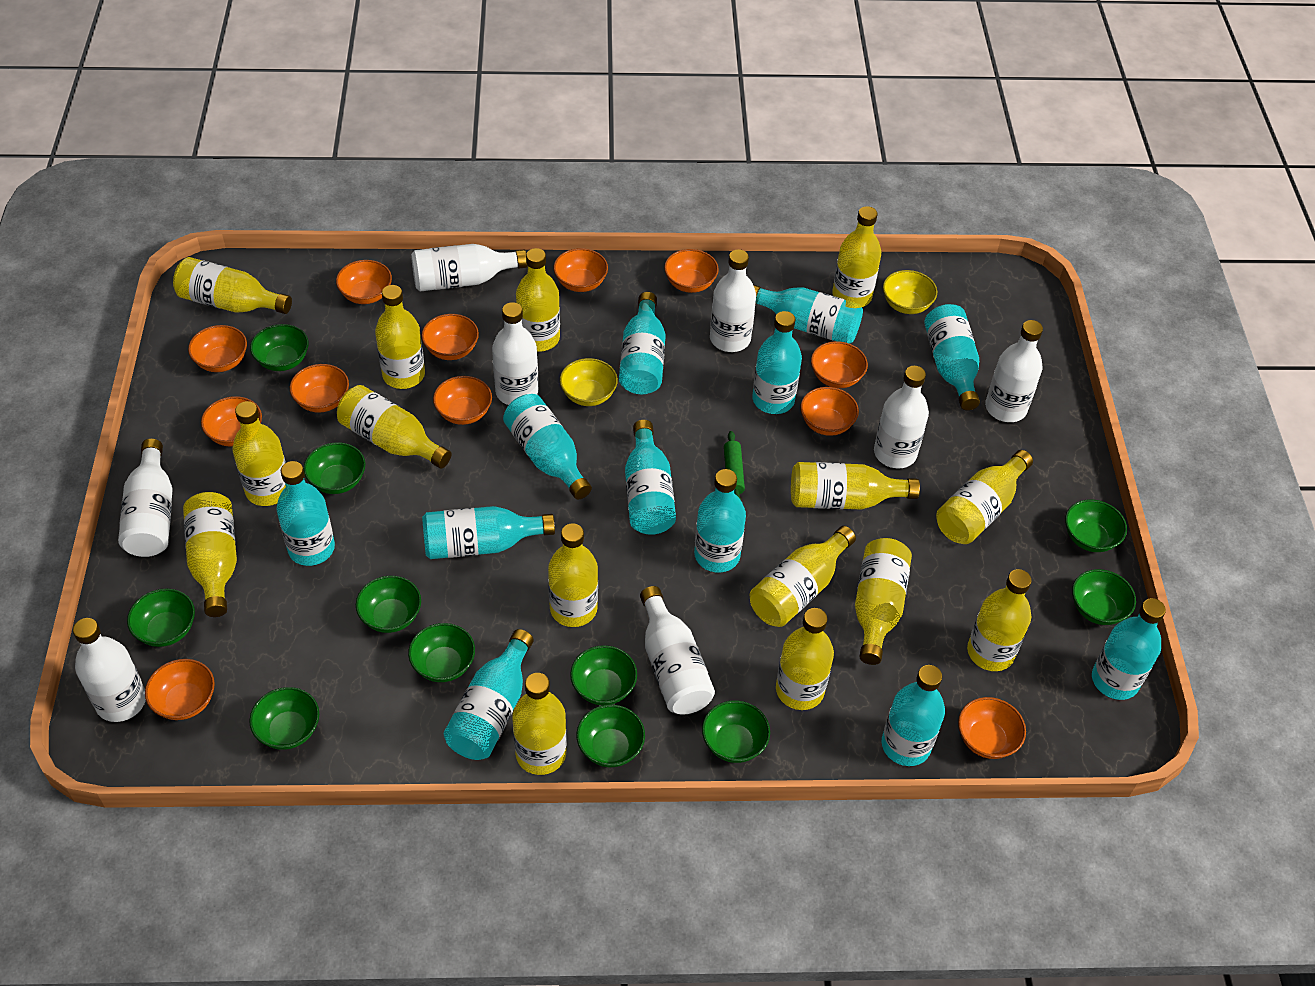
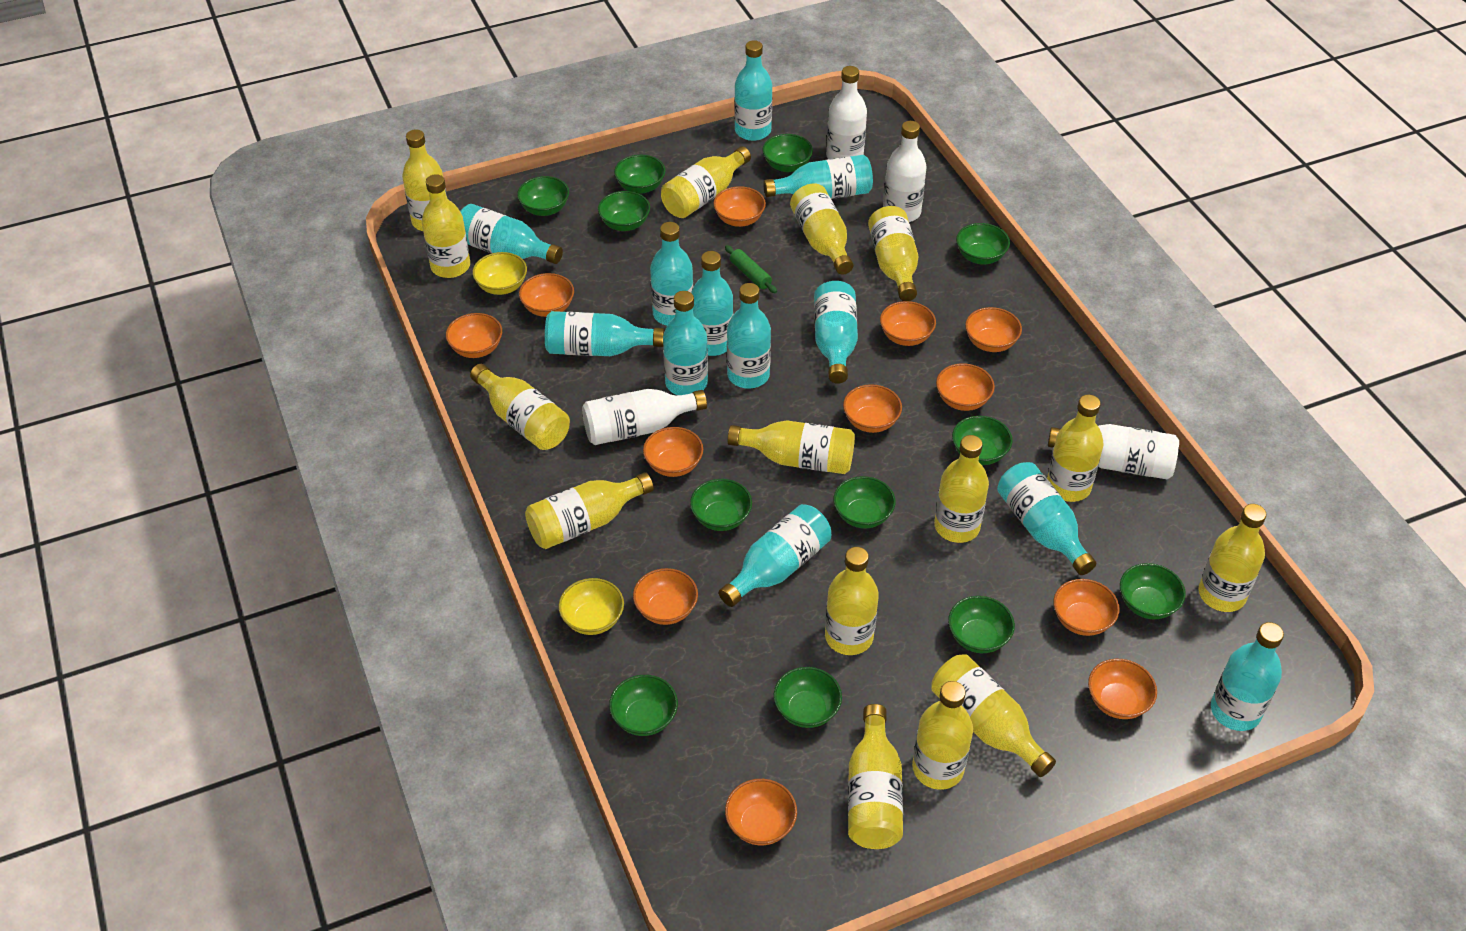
green bowl: [127,588,195,647] [249,687,319,750] [250,324,309,371] [304,442,365,494] [356,576,421,633] [408,623,475,682] [570,645,637,705] [577,705,645,767] [702,700,770,763] [1065,499,1127,552] [1072,569,1136,625] = 11 -> [517,176,569,216] [598,191,650,231] [609,675,678,736] [614,155,665,194] [690,479,752,531] [763,134,813,172] [774,667,842,728] [834,476,896,529] [948,596,1015,653] [952,416,1012,465] [956,223,1010,265] [1120,563,1186,619] = 12
white bottle: [73,618,146,722] [118,439,172,557] [411,244,528,292] [492,302,538,405] [640,586,715,715] [710,249,756,352] [874,366,929,468] [985,320,1043,422] = 8 -> [582,389,707,445] [826,66,867,159] [883,121,927,222] [1048,424,1179,479] = 4

